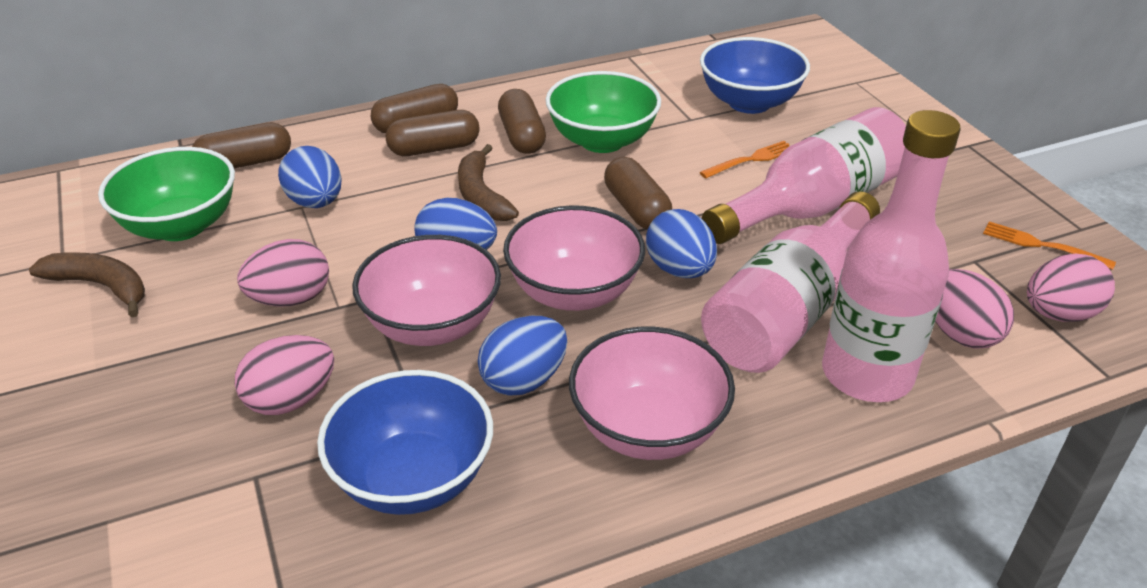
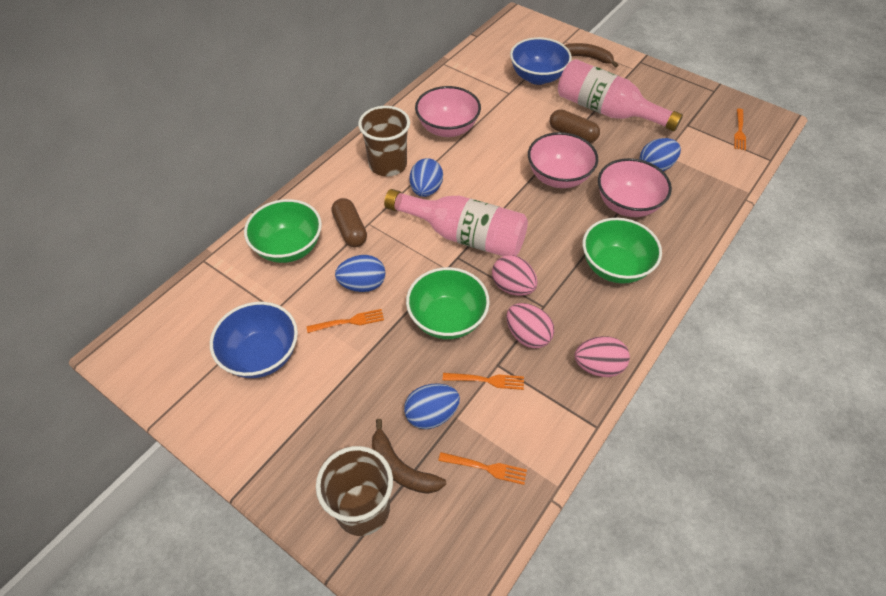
brown capsule: [192,122,291,168] [371,84,458,134] [386,110,480,156] [498,89,546,154] [604,157,672,229] = 5 -> [331,198,367,247] [550,109,600,143] = 2
brown cup: none = 0 -> [316,446,393,536] [358,106,410,177] = 2
green bowl: [98,147,235,241] [546,71,661,153] = 2 -> [244,199,322,263] [406,267,490,339] [583,218,662,284] = 3
orange fork: [700,141,789,178] [983,221,1116,270] = 2 -> [307,309,384,333] [438,452,527,485] [443,373,524,390] [734,108,746,150] = 4
pink bottle: [701,191,880,373] [702,107,906,244] [822,110,961,402] = 3 -> [384,189,528,256] [558,59,683,132] = 2
pink egg: [235,335,334,415] [237,239,329,307] [935,269,1014,349] [1027,253,1115,322] = 4 -> [492,255,537,296] [506,303,554,349] [575,336,630,377] = 3

